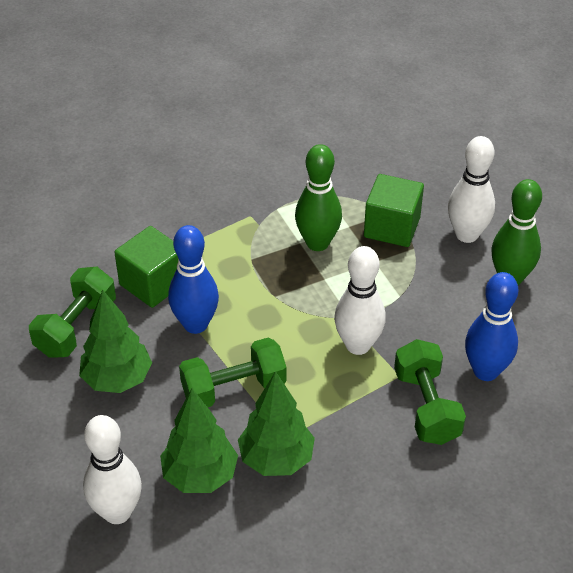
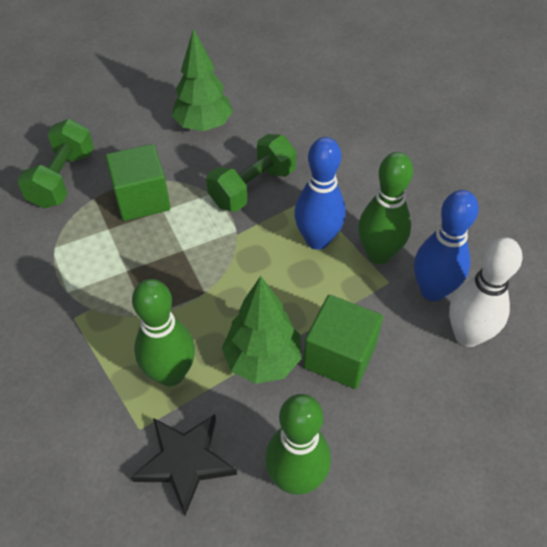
black star: none = 0 -> [131,414,237,516] = 1
green bowling pin: [295,144,342,251] [491,179,542,285] = 2 -> [132,279,195,386] [265,394,331,495] [358,152,413,264] = 3
green dumbbell: [29,267,116,358] [179,338,287,407] [394,339,466,445] = 3 -> [17,119,94,209] [206,134,296,212] = 2
green tree: [79,290,152,393] [160,389,238,493] [238,371,315,476] = 3 -> [172,29,233,131] [222,276,302,384] = 2
white bowling pin: [83,415,142,524] [334,246,386,355] [448,136,495,243] = 3 -> [449,237,523,347] = 1

